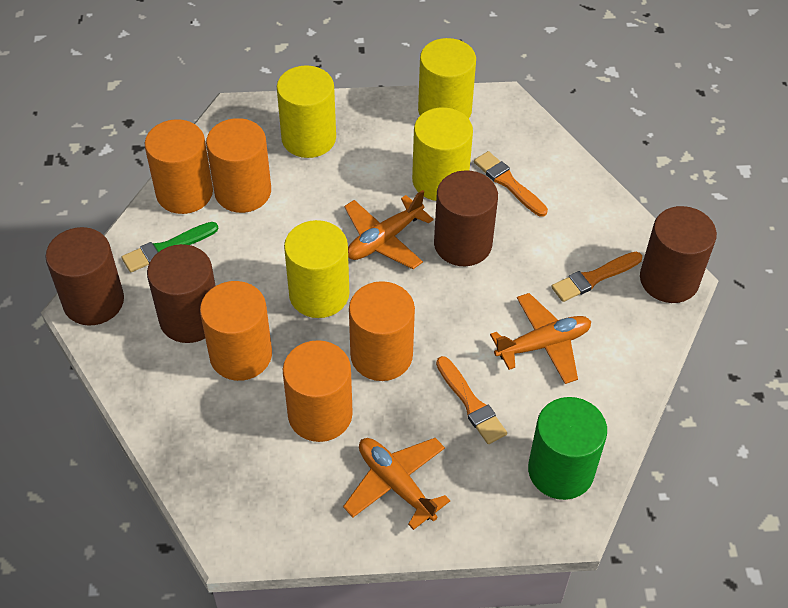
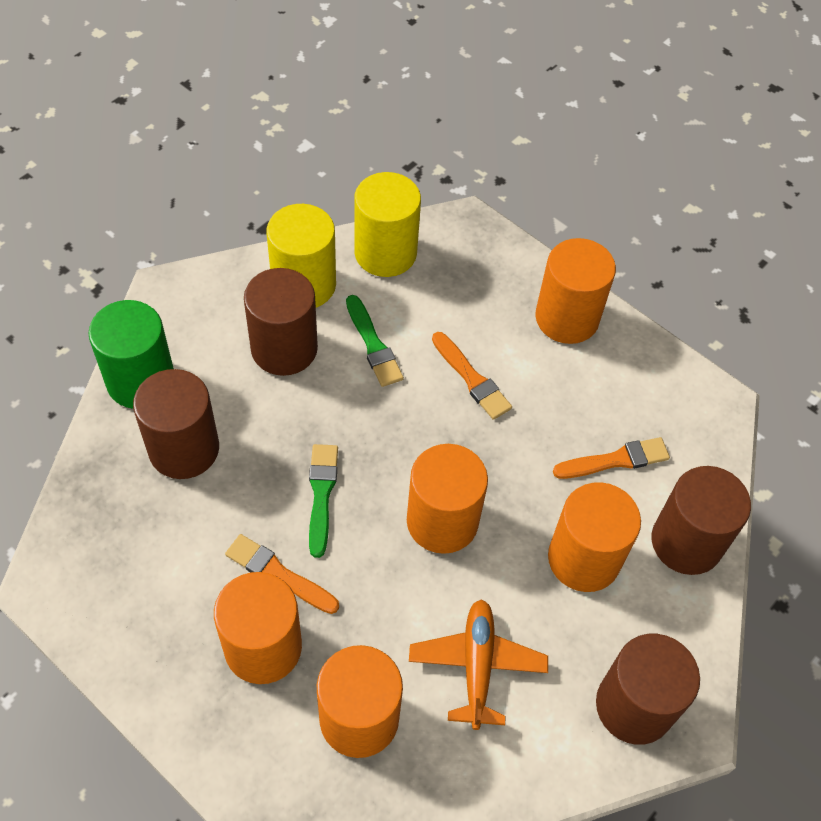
green brush: [122,222,218,272] = 1 -> [309,444,338,558] [346,295,404,387] = 2
orange plane: [343,438,451,530] [344,190,434,269] [490,293,591,384] = 3 -> [409,599,548,730] = 1
yellow cylinder: [277,65,336,158] [284,220,349,318] [412,107,473,201] [418,38,476,119] = 4 -> [267,204,336,308] [354,172,421,277] = 2

